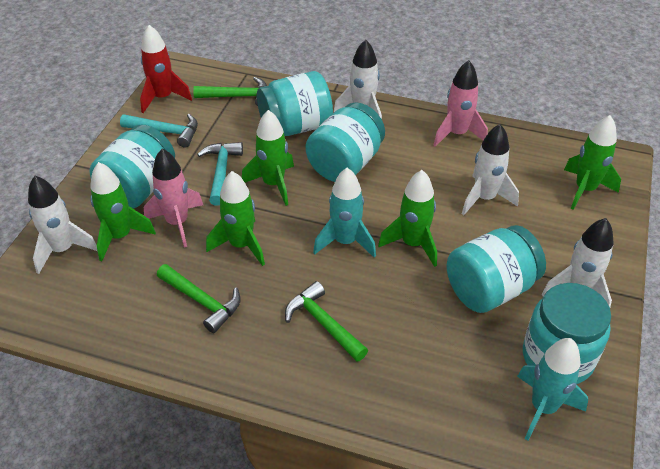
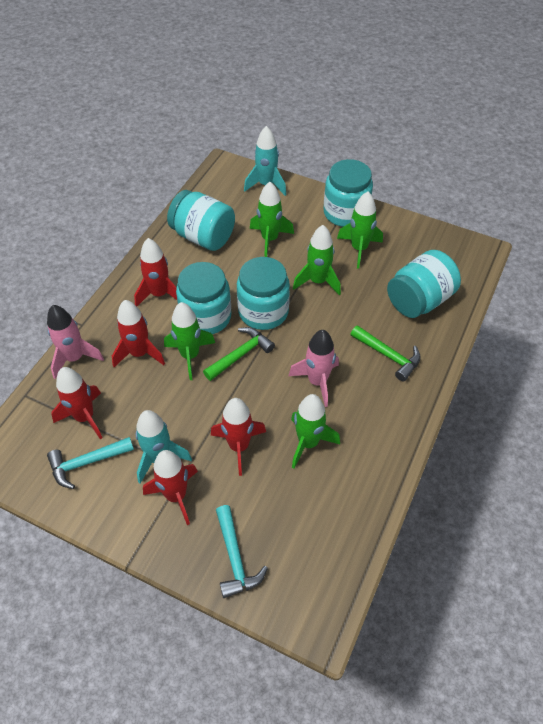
green hammer: [157,264,241,333] [193,77,267,106] [285,281,368,362] = 3 -> [203,327,275,381] [351,325,421,382] = 2
red rocket: [140,25,192,113] = 1 -> [51,367,103,439] [112,300,165,367] [134,238,177,306] [143,450,198,525] [211,398,266,476] = 5
white rocket: [28,176,97,274] [333,39,382,119] [462,124,519,215] [542,218,613,307] = 4 -> none = 0

